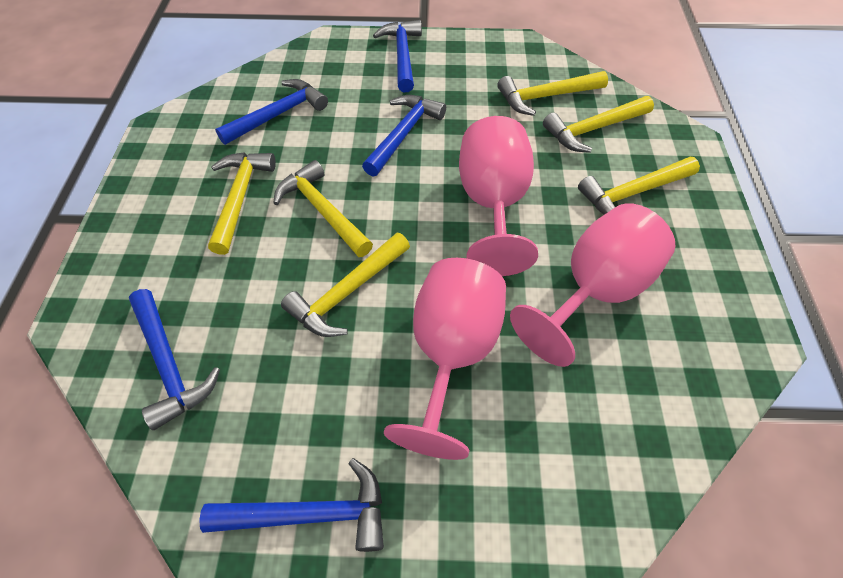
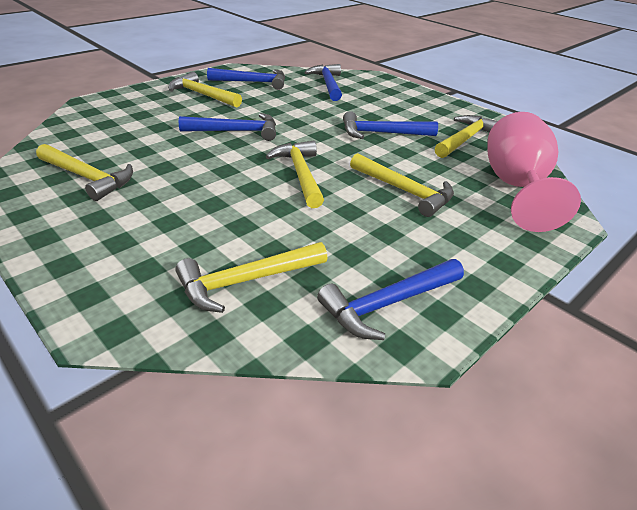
pink goblet: [384,258,506,460] [459,116,538,276] [510,203,676,367] = 3 -> [488,112,581,232] = 1

